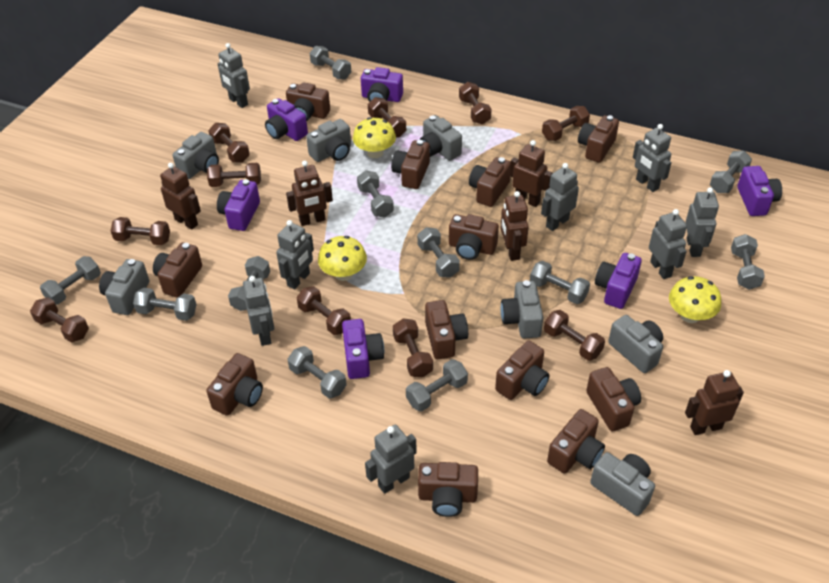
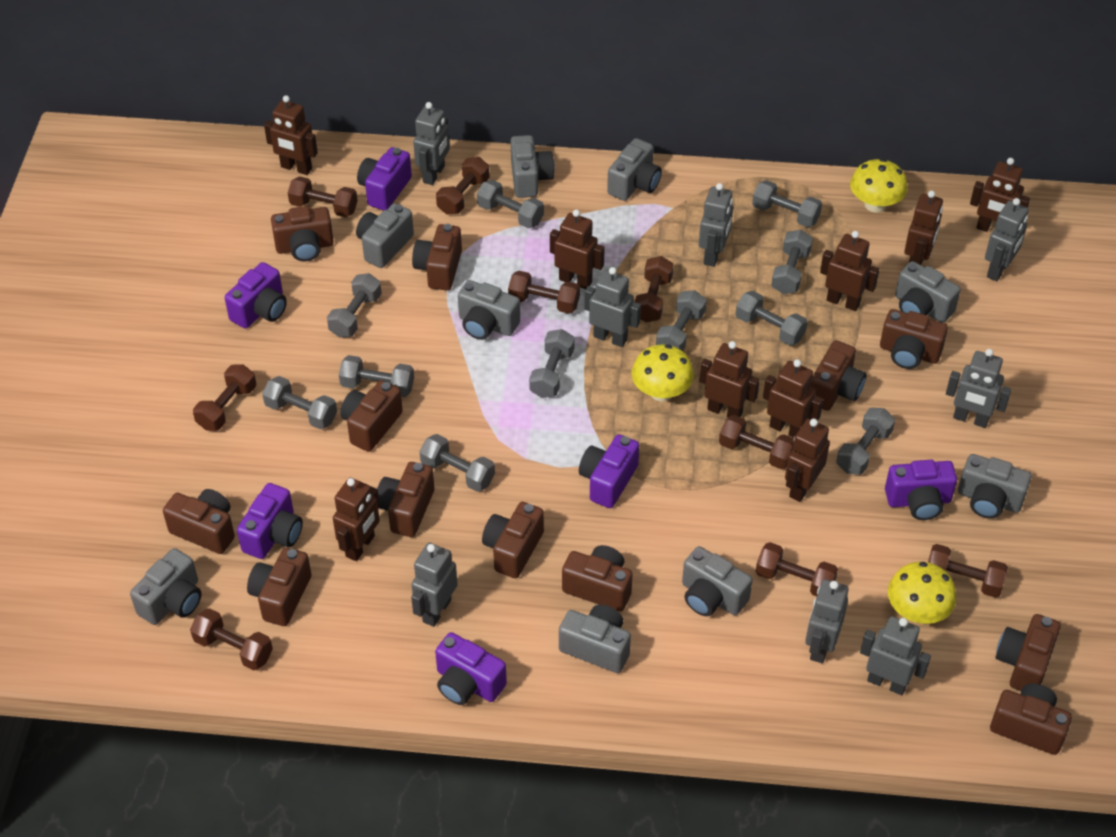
brown dumbbell: [30,297,89,342] [111,217,170,245] [207,163,261,187] [209,123,250,163] [296,286,351,335] [368,97,406,138] [393,318,433,377] [459,82,492,124] [542,106,590,141] [544,310,605,361] = 10 -> [190,608,273,670] [193,364,256,431] [288,176,357,217] [436,157,490,215] [508,271,580,314] [634,256,674,322] [719,415,794,469] [755,542,838,596] [928,544,1008,598] = 9
brown robot: [160,163,201,230] [286,161,333,226] [500,191,529,261] [510,140,553,207] [685,370,744,435] = 5 -> [264,95,318,175] [333,478,380,561] [550,209,605,289] [699,341,760,418] [763,359,823,438] [785,419,830,502] [820,231,879,311] [904,191,943,265] [970,158,1030,232] = 9
grey camera: [99,259,149,315] [173,132,219,179] [306,119,351,162] [420,115,462,161] [500,280,543,338] [590,452,655,516] [608,315,663,373] = 7 -> [130,548,202,625] [356,203,414,268] [458,280,520,340] [511,135,555,198] [559,604,631,673] [607,138,662,201] [682,546,752,616] [895,261,961,323] [958,454,1032,519] = 9

